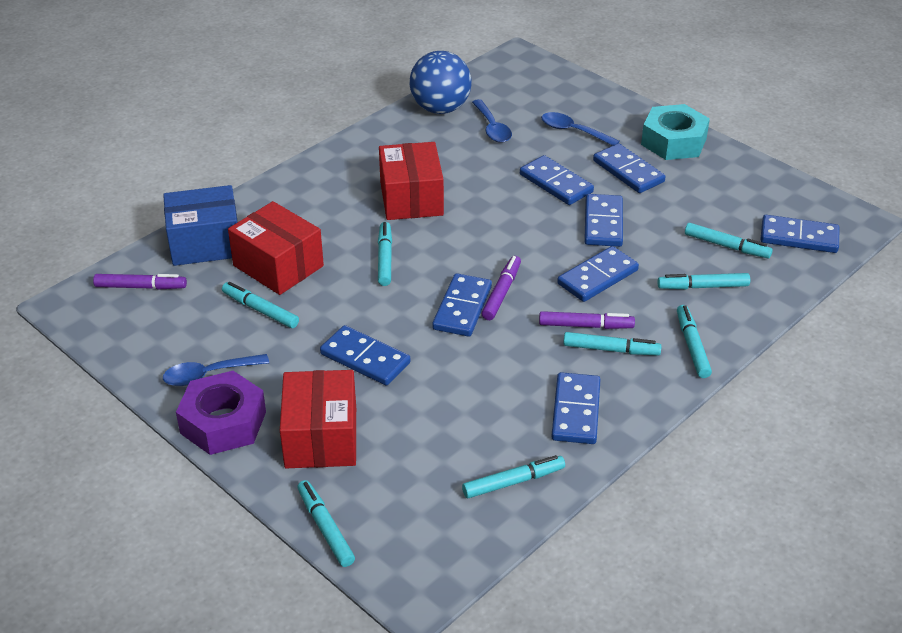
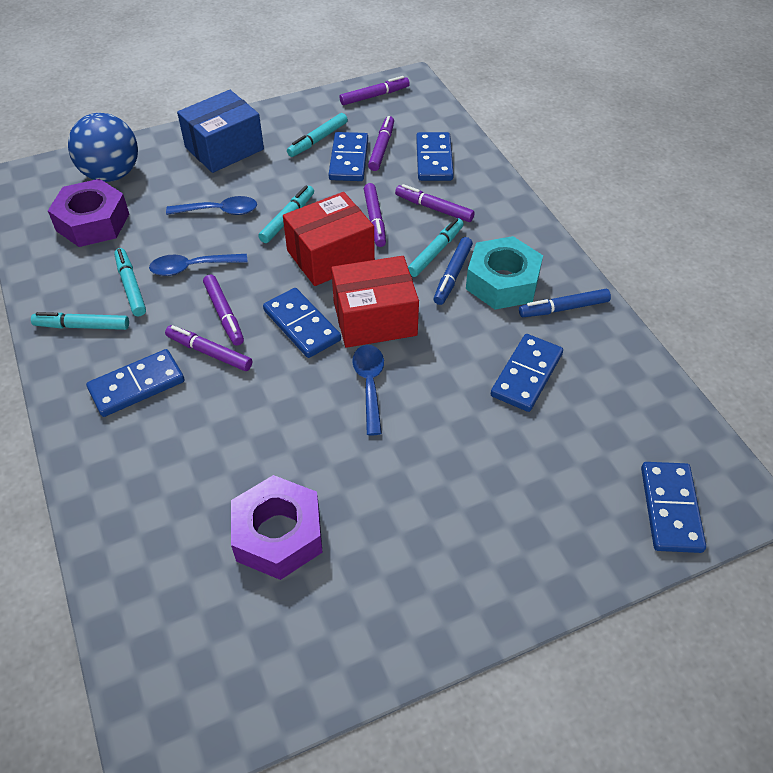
blue domino: [320,325,411,386] [432,273,492,337] [520,155,594,205] [551,372,601,444] [557,246,639,302] [584,194,623,247] [593,143,666,193] [760,215,839,253] = 8 -> [86,349,185,417] [263,288,341,358] [329,132,368,181] [416,132,454,181] [491,334,563,412] [641,462,706,553] = 6
blue marker: none = 0 -> [433,237,473,305] [519,289,611,317] = 2
purple marker: [93,274,187,290] [482,256,521,320] [539,311,635,329] = 3 -> [165,325,252,371] [203,274,244,346] [340,76,410,105] [364,183,386,247] [368,116,394,171] [395,184,475,222] = 6
purple nut: [176,371,266,455] = 1 -> [48,179,129,247] [231,475,323,580] = 2
red box: [228,201,324,295] [280,370,356,468] [379,142,444,220] = 3 -> [283,192,375,286] [331,256,419,348] = 2
turquoise marker: [222,282,299,328] [297,480,355,567] [378,222,392,286] [462,455,565,498] [563,332,662,356] [657,273,750,289] [677,305,712,378] [685,223,773,258] = 8 -> [31,312,129,330] [114,248,146,316] [258,186,314,243] [287,113,348,157] [408,218,464,277] = 5

